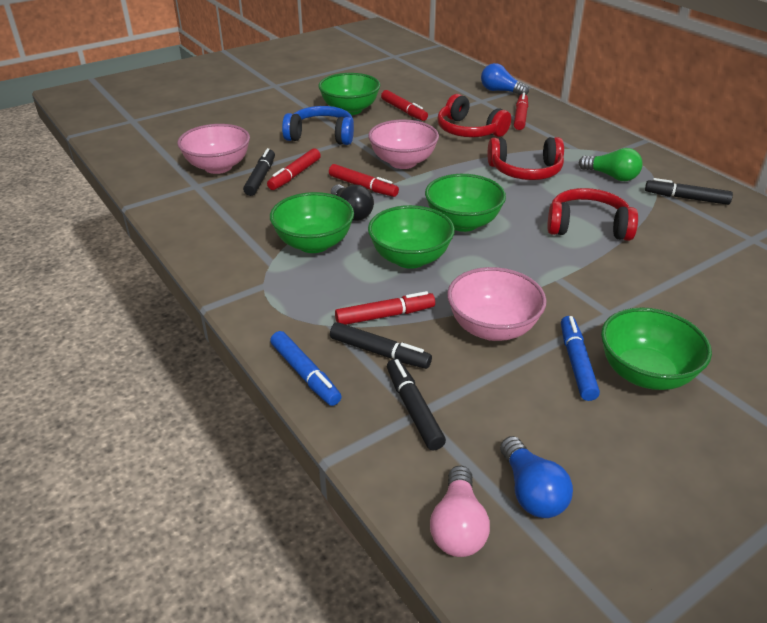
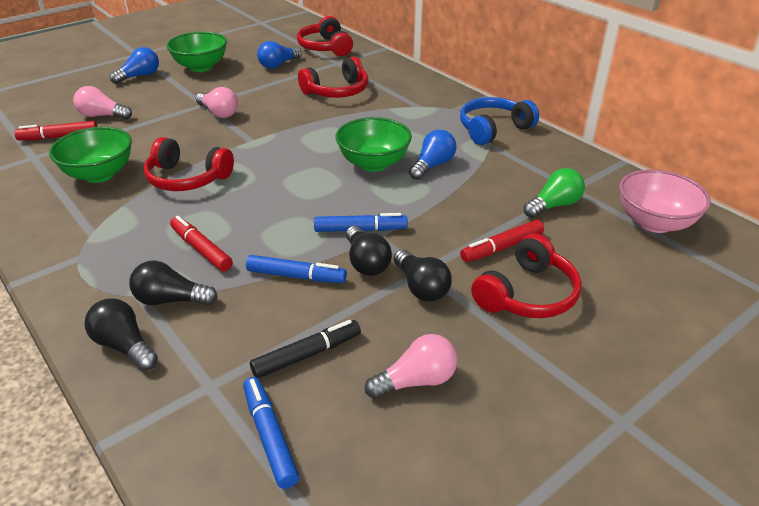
black light bulb: [331,185,374,221] = 1 -> [85,298,158,371] [129,260,218,306] [346,226,392,276] [393,249,452,302] = 4
black marker: [243,148,275,196] [330,322,432,369] [387,359,446,451] [645,178,733,205] = 4 -> [250,320,361,379] = 1
blue light bulb: [481,63,529,95] [500,436,573,518] = 2 -> [110,47,159,84] [257,41,302,69] [409,130,456,180] = 3
blue marker: [270,331,342,406] [561,316,600,401] = 2 -> [243,377,299,489] [246,255,347,283] [314,213,408,232] = 3
green bowl: [270,192,354,253] [318,73,380,115] [368,205,455,269] [425,174,506,232] [601,307,712,390] = 5 -> [49,127,132,183] [166,32,227,72] [335,117,412,172] = 3
pink bowl: [177,124,250,174] [368,120,439,169] [447,267,547,341] = 3 -> [619,169,711,233] = 1
pink light bulb: [430,466,490,557] = 1 -> [73,86,132,119] [196,87,238,118] [365,334,457,399] = 3
red headphones: [437,94,511,137] [488,137,564,180] [547,188,638,241] = 3 -> [144,137,234,191] [297,16,353,56] [298,57,368,98] [471,234,582,318] = 4
red marker: [267,148,321,190] [329,164,399,197] [335,291,435,325] [381,90,428,121] [514,93,528,130] = 5 -> [14,121,97,140] [170,216,233,272] [460,220,544,262] = 3

